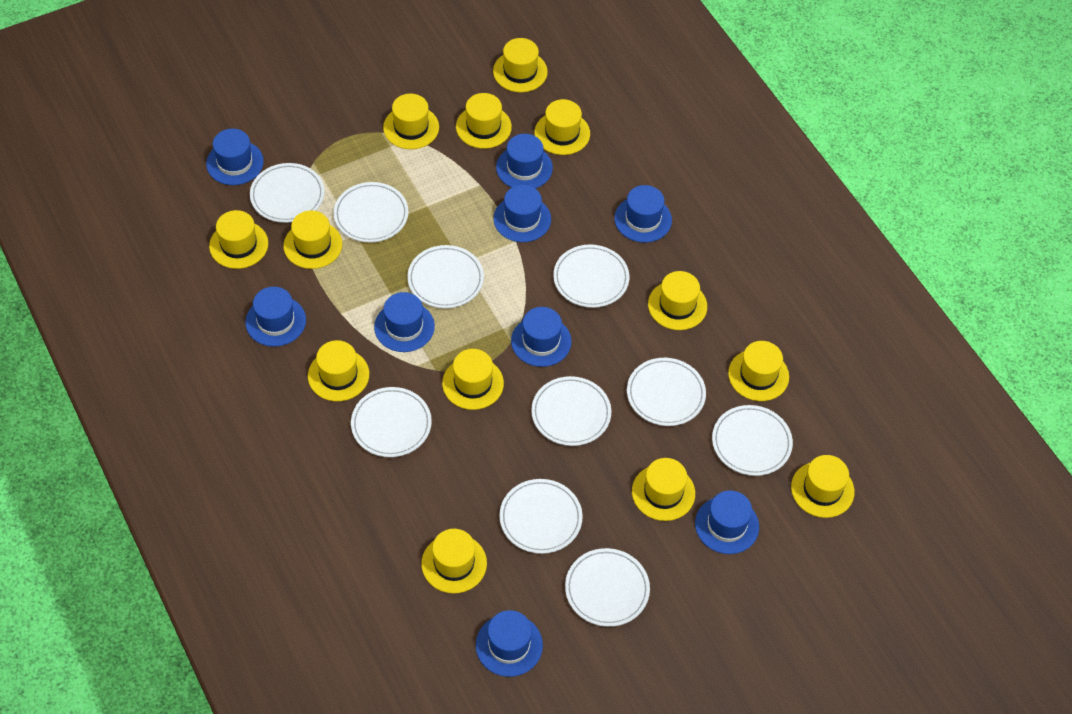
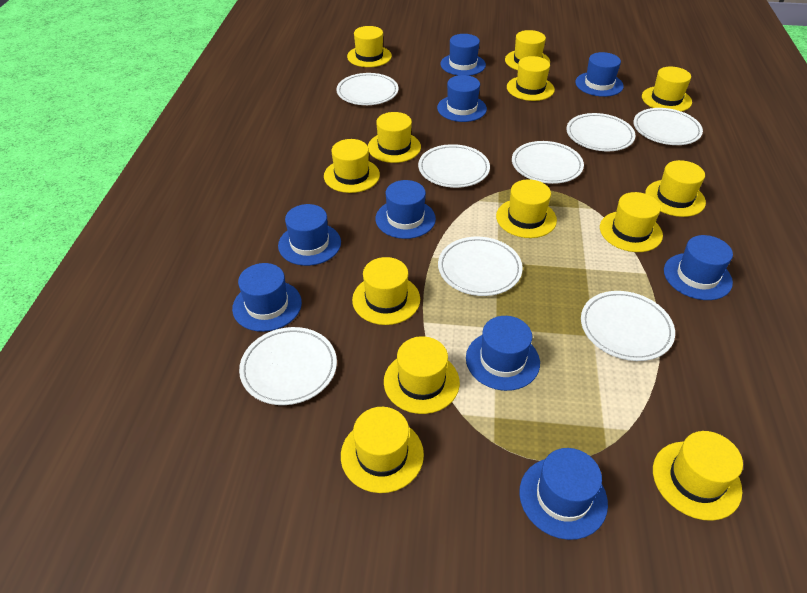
white plate: [250,163,324,223] [334,182,408,243] [351,387,432,457] [407,245,484,308] [499,479,583,554] [531,376,611,446] [553,245,629,308] [565,548,650,627] [627,358,706,426] [712,405,793,476] = 10 -> [239,327,337,405] [336,73,398,105] [418,144,490,188] [438,237,523,296] [512,141,584,184] [566,113,635,151] [581,291,675,361] [633,108,703,145] = 8

